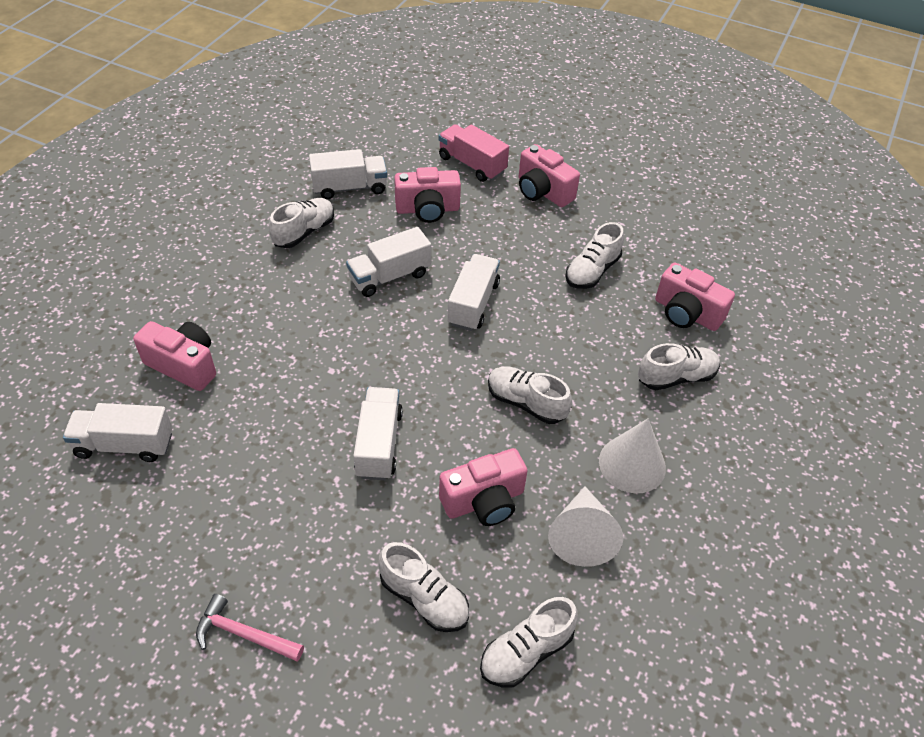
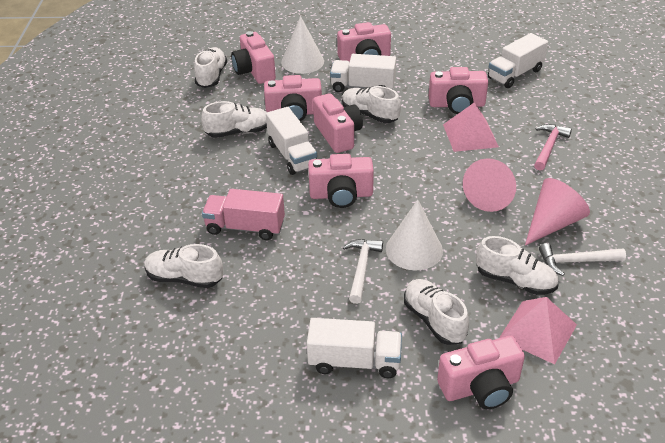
pink camera: [133,321,216,391] [394,167,461,223] [439,448,528,526] [519,144,580,207] [655,262,735,331] = 5 -> [231,31,276,84] [264,75,322,121] [308,154,374,208] [313,93,363,153] [337,22,391,62] [429,67,488,114] [437,336,525,409] = 7
pink cone: none = 0 -> [463,158,516,212] [525,178,590,245] = 2
pink pyramid: none = 0 -> [443,102,499,152] [499,297,577,364] = 2
white hammer: none = 0 -> [343,239,383,304] [539,243,626,276] = 2
white truck: [63,403,173,462] [309,149,387,199] [346,227,431,297] [353,387,403,480] [447,254,500,331] = 5 -> [266,107,317,175] [307,318,402,378] [330,54,396,92] [488,33,548,88] = 4

